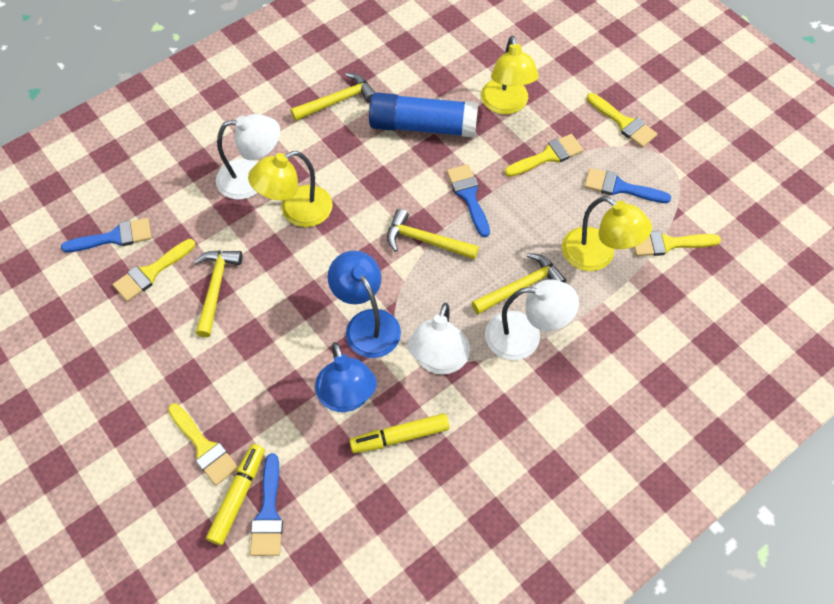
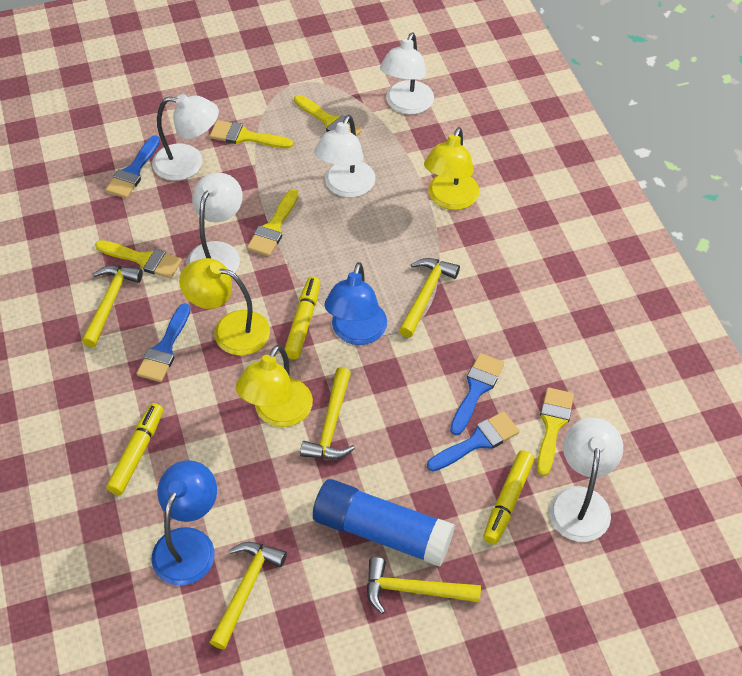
white lamp: [216,114,280,200] [408,303,470,374] [485,279,579,360] = 3 -> [152,94,219,181] [187,173,243,273] [314,115,375,197] [380,32,434,114] [549,418,623,542] = 5
yellow hammer: [194,251,243,337] [291,73,375,121] [387,209,479,260] [471,253,566,314] = 4 -> [82,265,143,347] [210,542,287,650] [300,367,355,459] [367,557,481,614] [399,258,460,337] = 5
yellow marker: [206,444,265,546] [349,413,450,453] = 2 -> [106,403,163,495] [285,277,321,359] [483,450,535,544] = 3

